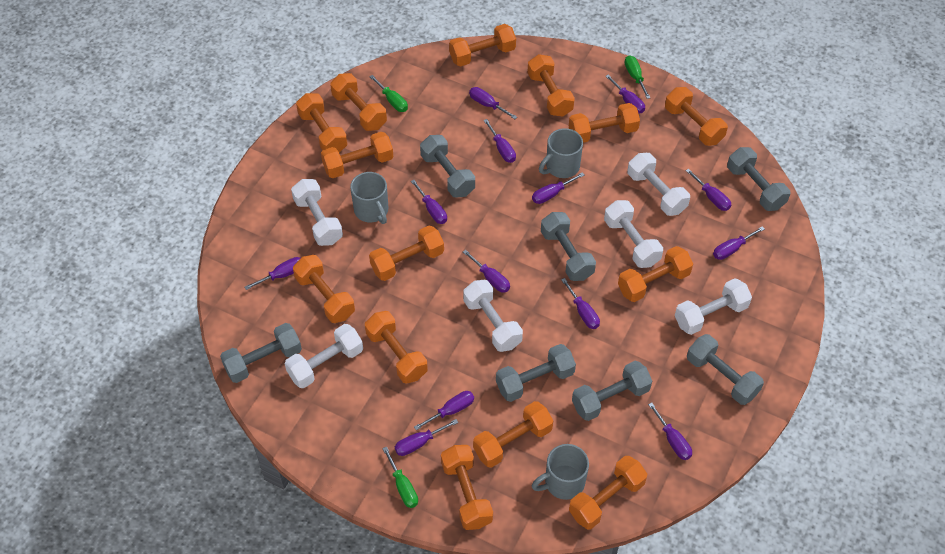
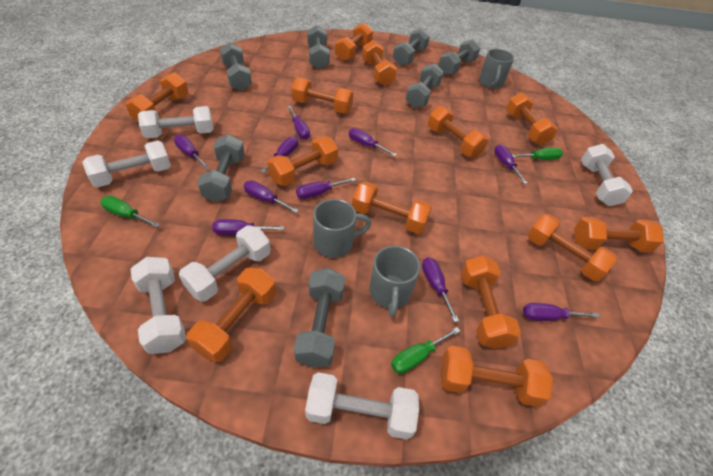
orange dumbbell: [293,255,355,323] [296,93,347,152] [321,132,393,178] [330,73,387,131] [365,311,428,384] [369,226,444,281] [441,445,493,530] [449,24,516,67] [473,401,553,468] [527,54,575,117] [569,103,640,143] [569,456,647,529] [618,246,693,302] [665,87,728,146] = 14 -> [126,73,188,122] [187,267,276,363] [267,136,338,186] [291,77,354,113] [335,23,373,61] [352,181,432,234] [362,40,397,86] [428,106,488,158] [440,346,553,407] [461,255,521,349] [506,93,558,145] [527,214,617,281] [574,217,664,252] = 13
purple screwdriver: [245,257,301,290] [395,419,458,456] [411,180,447,224] [414,391,474,430] [463,250,510,293] [469,87,517,119] [483,119,516,163] [532,172,584,204] [561,278,600,329] [605,75,645,113] [648,403,692,460] [686,169,731,211] [713,226,765,260] = 13 -> [174,134,209,170] [212,219,284,235] [244,181,299,213] [261,136,298,173] [287,106,310,140] [296,178,356,199] [349,128,397,156] [422,257,459,322] [494,144,528,184] [523,303,600,321] = 10

